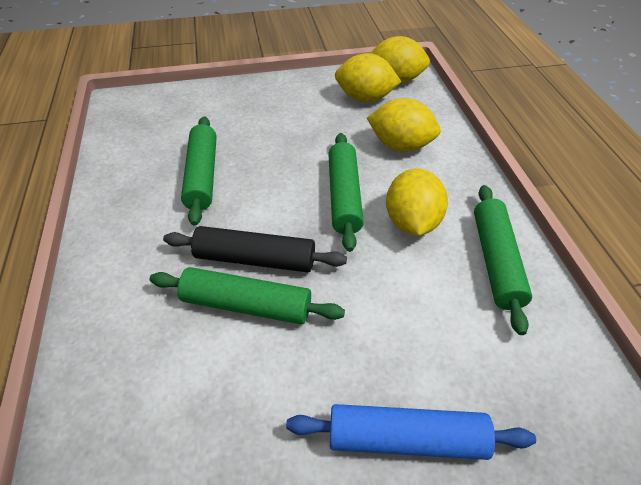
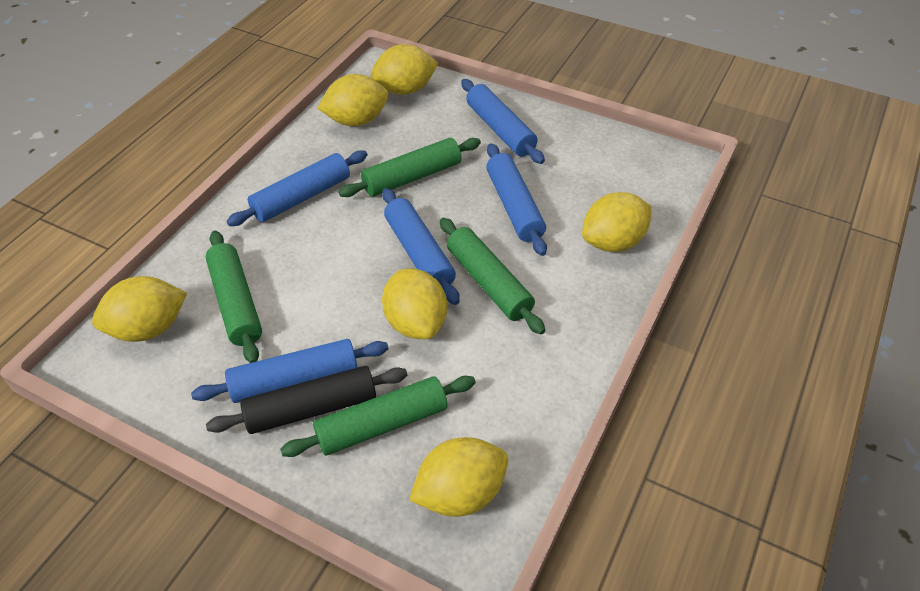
blue rolling pin: [286,404,536,460] = 1 -> [191,339,389,403] [227,150,367,226] [382,188,460,305] [461,79,545,164] [486,143,547,256] = 5
yellow lemon: [335,53,401,102] [367,98,441,152] [370,36,430,83] [386,168,448,236] = 4 -> [92,276,187,342] [317,74,389,126] [371,44,439,95] [382,269,447,339] [409,437,508,517] [582,192,652,252] = 6

